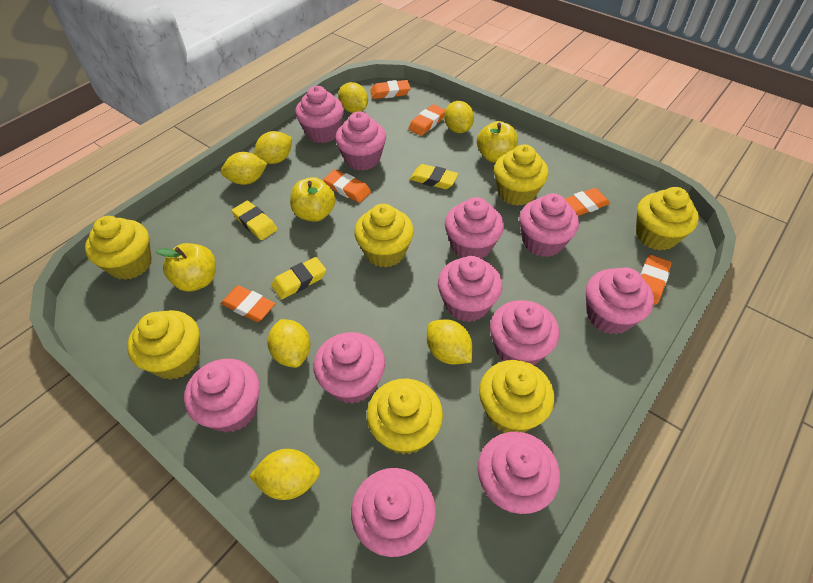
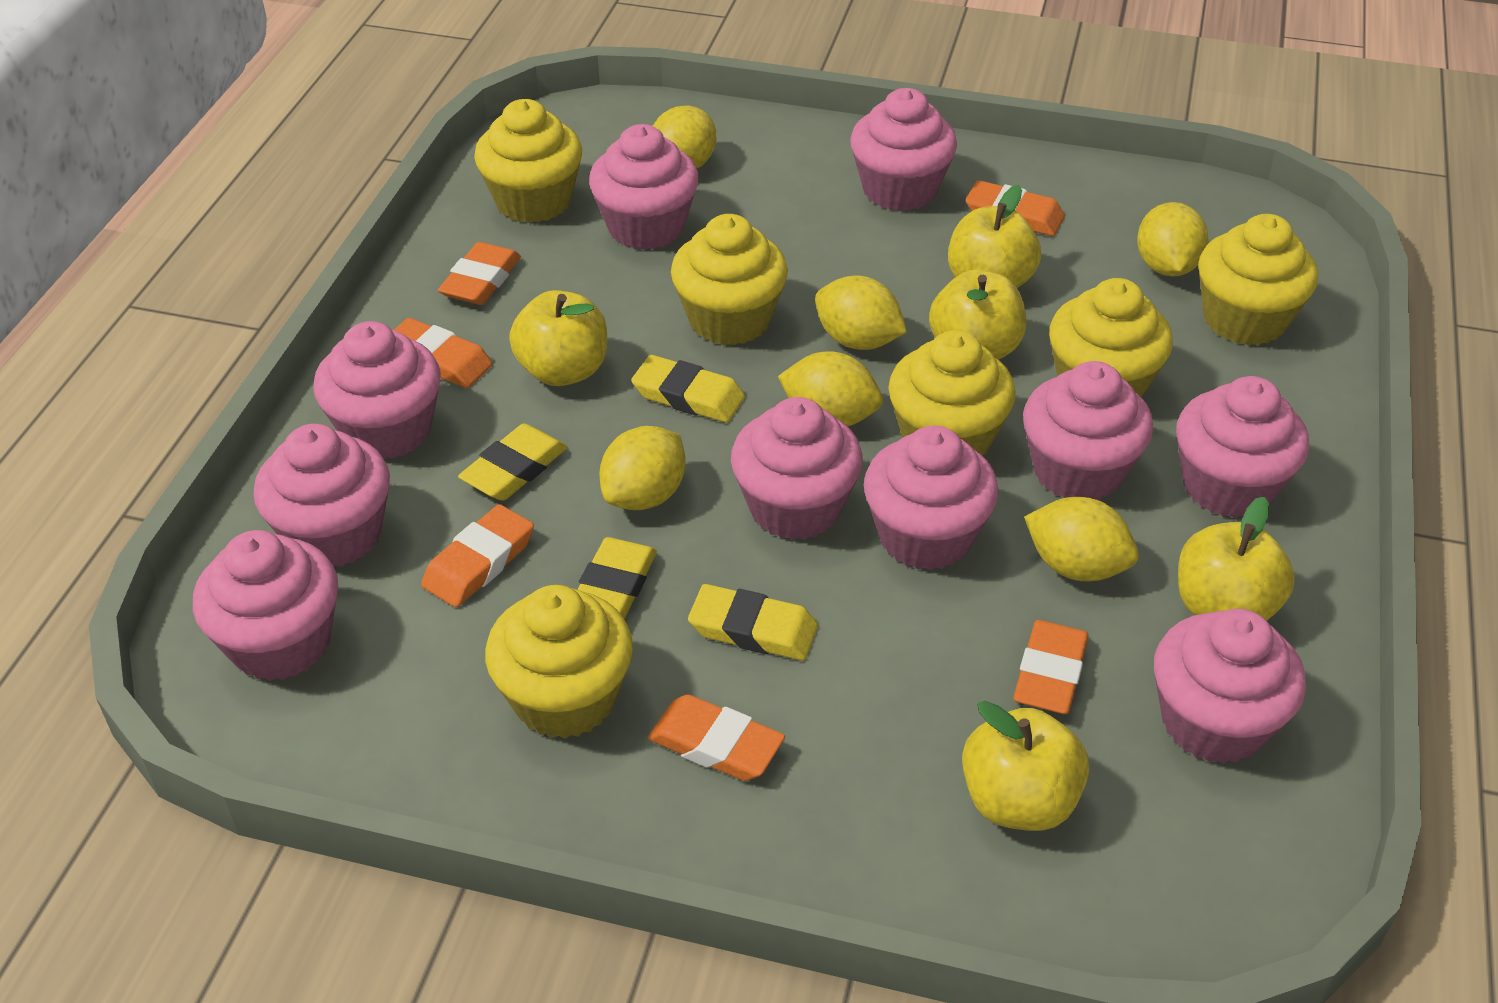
pink cupcake: [184,359,260,433] [295,86,344,143] [314,332,385,404] [335,111,386,171] [351,468,436,557] [438,256,502,322] [445,197,504,259] [478,432,560,514] [490,300,559,365] [519,193,579,257] [586,268,654,334] = 11 -> [193,530,338,681] [254,424,390,567] [313,321,441,459] [589,124,699,250] [731,397,863,540] [850,88,957,211] [864,425,998,571] [1023,361,1153,500] [1154,609,1306,764] [1176,376,1309,518] = 10
yellow apple: [156,243,216,292] [290,177,336,222] [477,121,518,163] = 3 -> [509,290,607,386] [929,270,1026,360] [948,185,1041,288] [962,701,1089,831] [1178,497,1295,621] = 5
yellow cupcake: [85,216,152,280] [127,310,200,380] [354,204,414,267] [367,379,443,455] [479,360,554,433] [494,144,549,206] [636,187,699,250] = 7 -> [474,99,582,223] [485,585,633,739] [671,214,788,345] [888,330,1016,456] [1049,278,1173,397] [1198,214,1318,346] = 6
yellow eraser: [232,201,277,240] [271,257,326,300] [410,164,458,189] = 3 -> [458,424,567,500] [577,537,657,619] [631,355,745,423] [688,584,818,661] = 4
yellow lemon: [221,152,268,185] [249,449,320,500] [254,131,292,164] [268,319,311,368] [338,82,368,113] [427,319,472,365] [444,101,474,133] = 7 -> [599,426,686,510] [653,106,716,168] [778,351,883,426] [815,276,907,350] [1024,497,1139,581] [1137,202,1209,276] = 6

